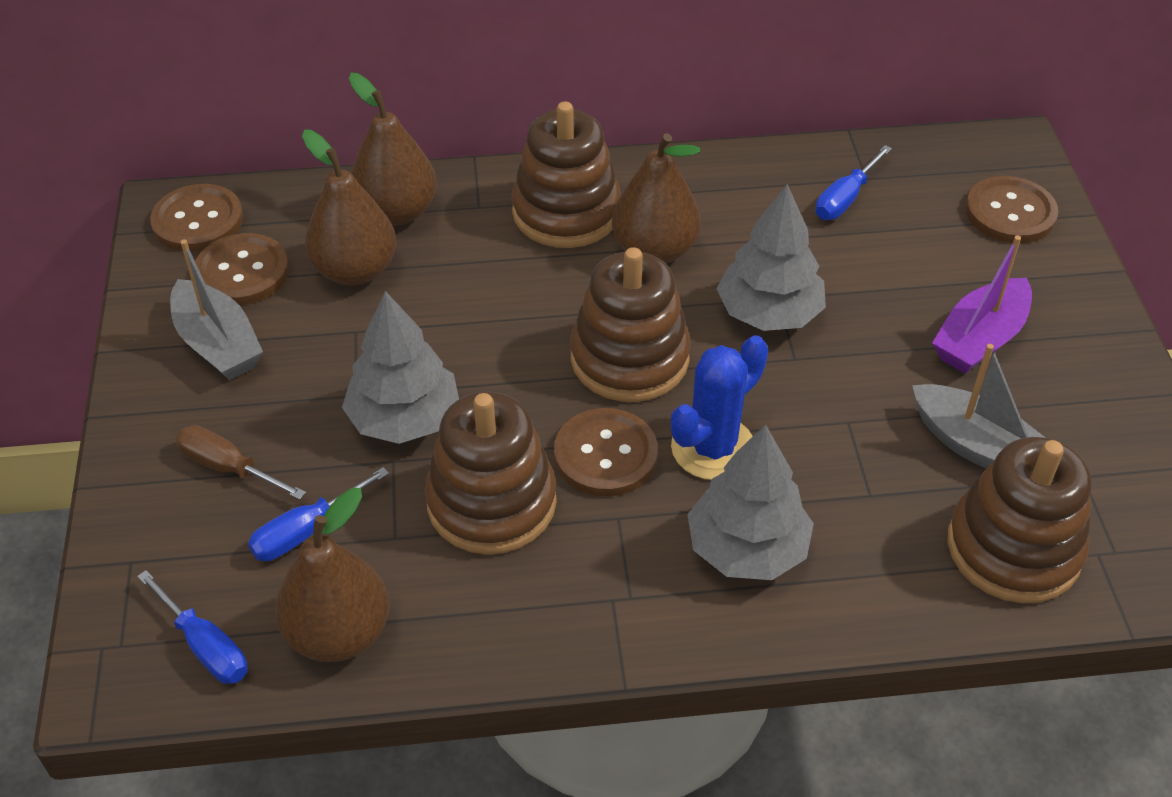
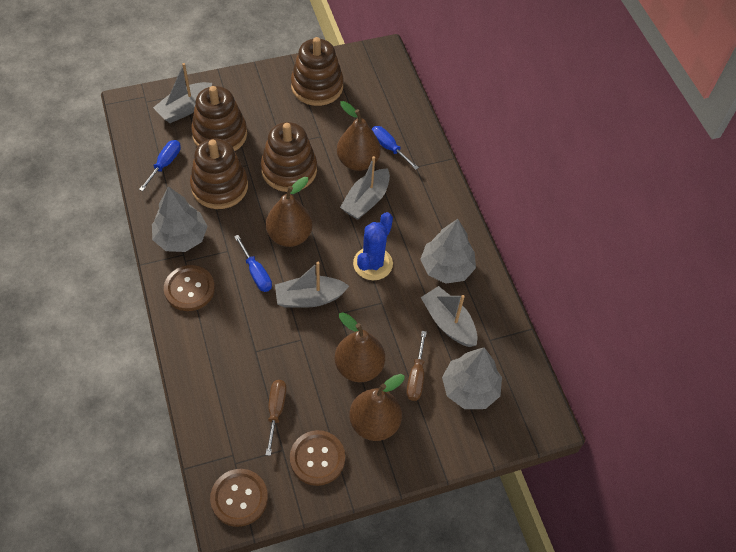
brown button: [150,184,243,252] [195,233,289,305] [554,408,658,496] [965,176,1058,243] = 4 -> [164,265,215,311] [210,469,268,527] [290,430,345,486] = 3
brown screwdriver: [175,425,306,500] = 1 -> [266,380,287,456] [406,331,427,401] = 2
grey boat: [170,239,263,380] [912,344,1046,468] = 2 -> [153,63,212,123] [275,262,349,308] [340,156,390,220] [421,286,478,347] = 4
purple boat: [932,235,1032,374] = 1 -> none = 0

